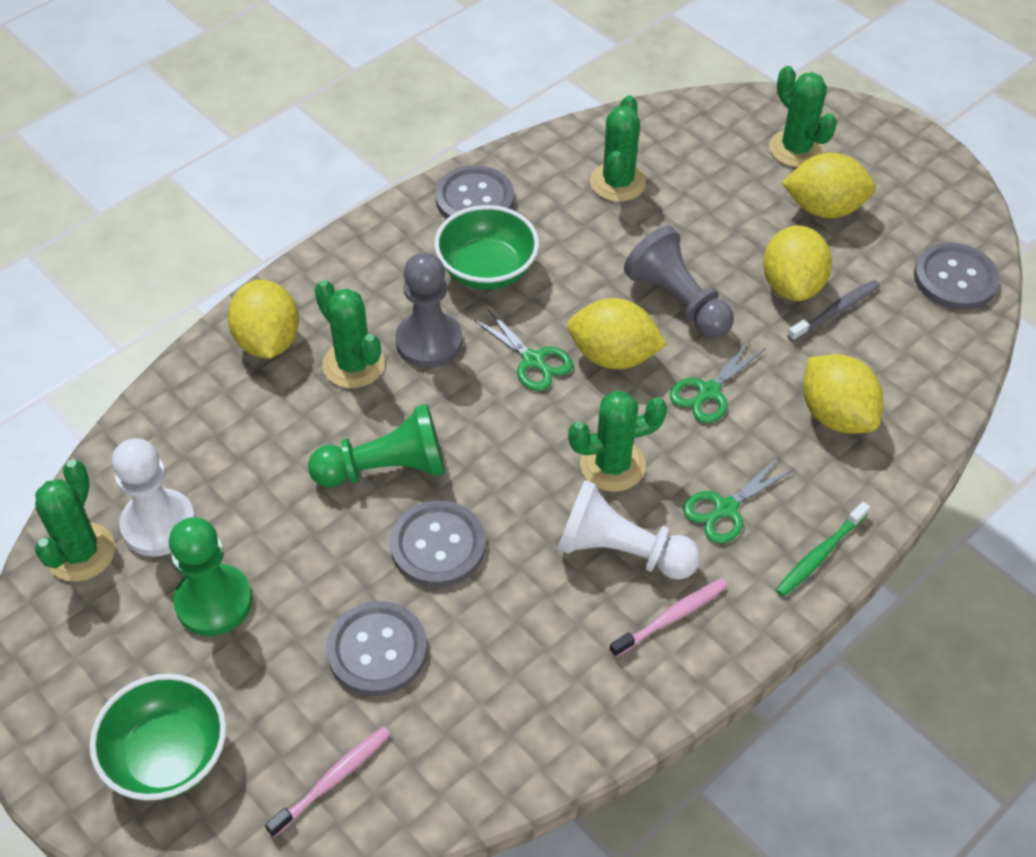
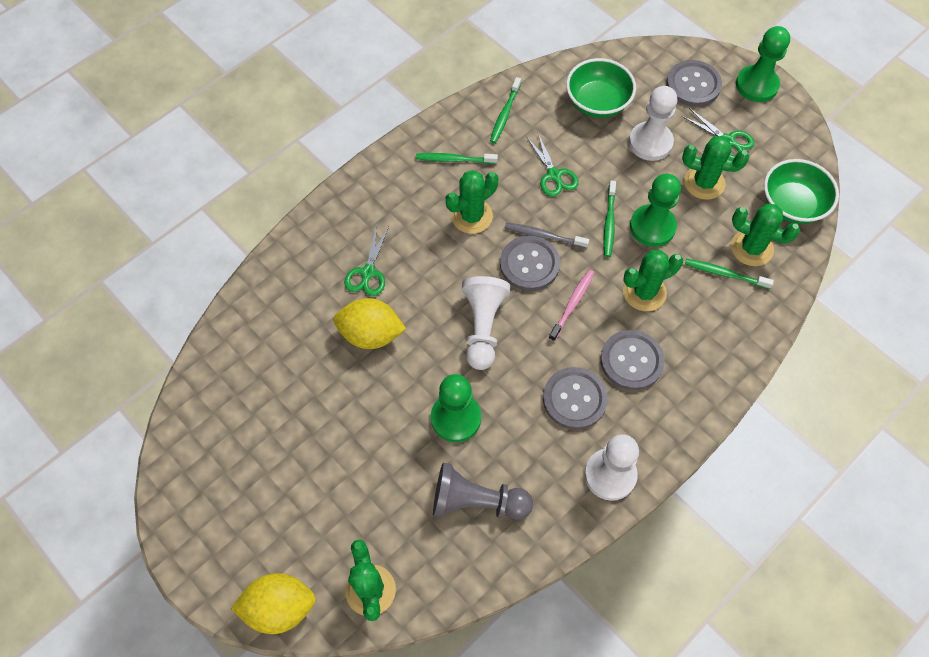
green pawn: [169,517,252,636] [308,404,445,487] = 2 -> [431,374,481,442] [630,174,681,247] [736,26,790,102] = 3
green toothbrush: [776,502,870,597] = 1 -> [416,153,498,164] [490,77,521,143] [604,181,616,257] [685,259,774,289] = 4
grey pawn: [395,252,462,368] [624,226,734,338] = 2 -> [433,463,533,520] = 1
pink toothbrush: [265,726,391,837] [609,578,728,658] = 2 -> [549,270,594,341] = 1
white pawn: [112,438,195,557] [557,480,700,580] = 2 -> [462,276,510,370] [585,434,639,501] [629,86,677,161] = 3
yellow lemon: [228,280,299,359] [567,298,667,369] [763,225,832,301] [782,153,876,218] [803,354,883,433] = 5 -> [231,573,316,634] [334,298,406,349] = 2

